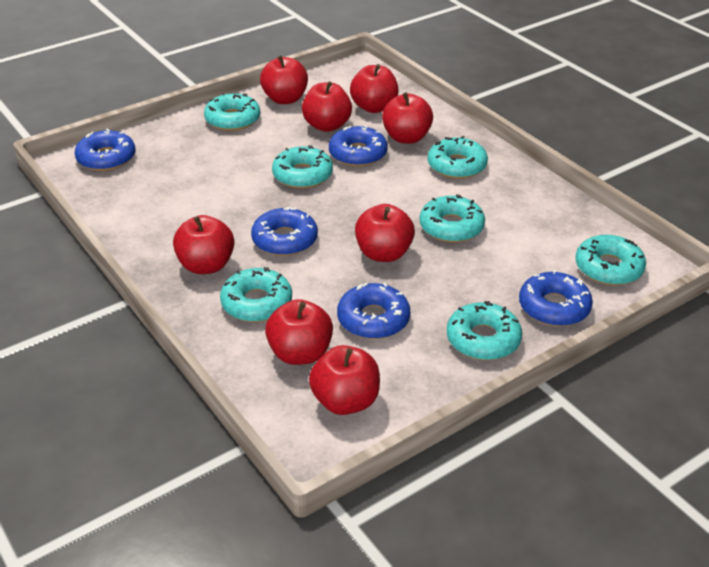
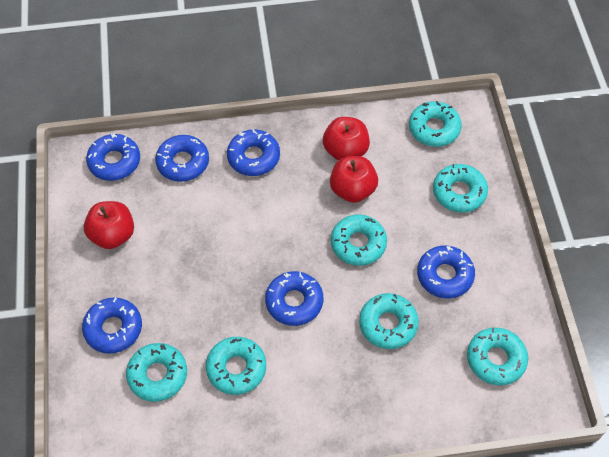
blue donut: [75,129,135,171] [251,207,318,256] [329,125,388,167] [337,283,410,339] [519,270,593,326] = 5 -> [82,297,142,354] [86,133,140,181] [155,135,209,182] [227,129,280,176] [265,271,323,326] [417,245,475,299] = 6
red apple: [173,215,235,274] [260,55,308,104] [265,299,333,365] [302,81,352,132] [309,345,380,415] [350,64,398,113] [355,204,415,262] [382,92,433,144] = 8 -> [84,201,134,249] [323,117,370,160] [330,156,378,203] = 3

